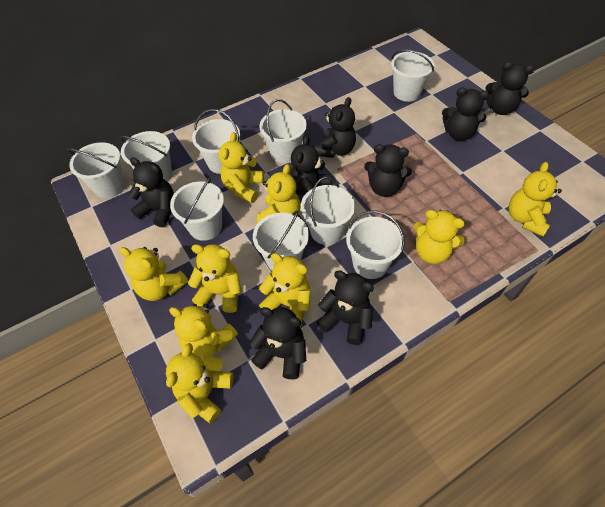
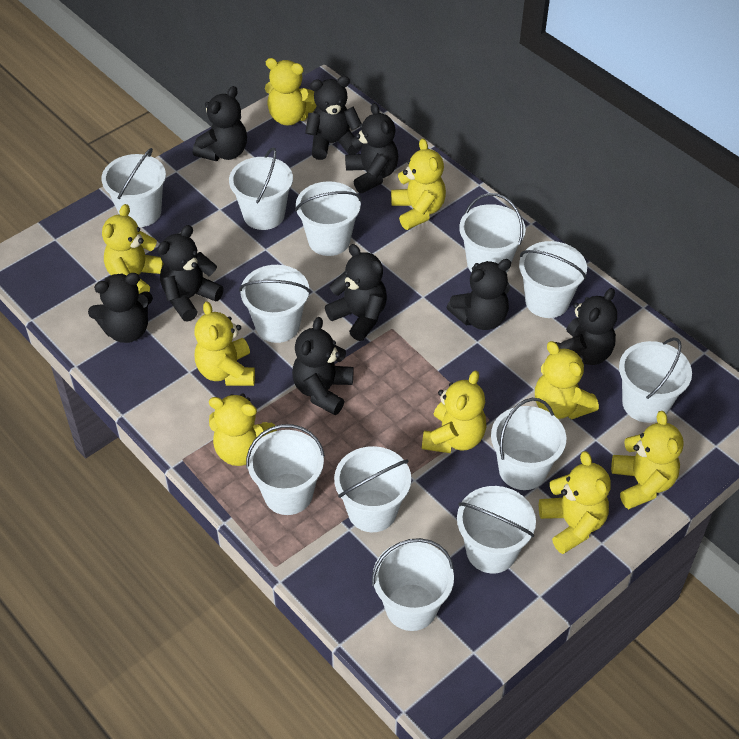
black teddy bear: [128,157,174,227] [249,307,306,380] [290,135,330,197] [316,97,356,158] [317,270,374,345] [364,144,412,197] [442,88,490,141] [485,62,535,115] = 8 -> [88,273,153,343] [157,225,224,321] [193,86,247,161] [292,317,354,415] [305,76,362,160] [325,244,387,341] [345,103,398,193] [446,259,511,330] [555,288,617,365] = 9
white bucket: [67,142,125,198] [120,131,172,182] [170,177,224,241] [192,109,240,174] [253,210,309,270] [259,99,307,163] [301,177,355,245] [346,210,405,279] [391,50,434,102] = 9 -> [102,148,166,227] [229,147,293,230] [239,265,311,343] [246,424,325,515] [295,181,361,256] [334,446,411,532] [372,538,454,631] [457,486,536,573] [459,193,526,273] [491,398,566,490] [519,241,587,318] [619,338,692,423] = 12

